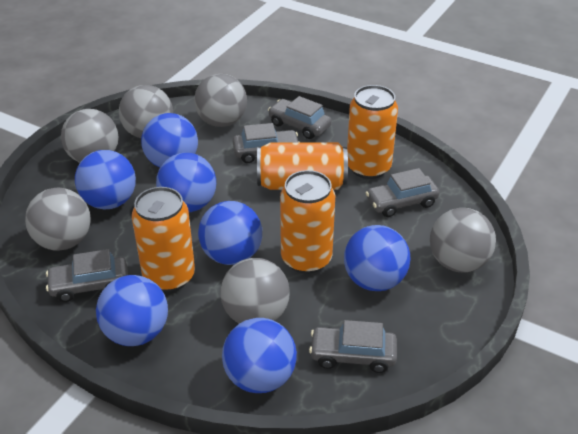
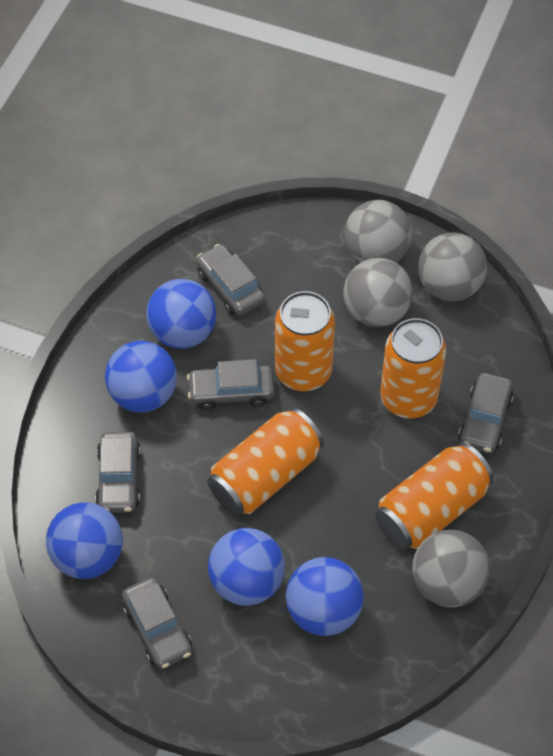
blue ball: [75,150,136,209] [96,275,168,346] [141,113,198,167] [156,153,216,212] [198,201,262,265] [222,318,297,393] [344,225,410,291] = 7 -> [46,502,123,579] [105,341,177,413] [146,279,216,349] [208,528,285,606] [286,557,364,636] = 5
grey ball: [25,188,91,251] [61,109,119,163] [119,85,173,138] [194,74,247,127] [220,258,290,324] [430,208,496,273] = 6 -> [343,258,413,327] [344,200,412,263] [412,530,490,607] [418,233,487,301] = 4

